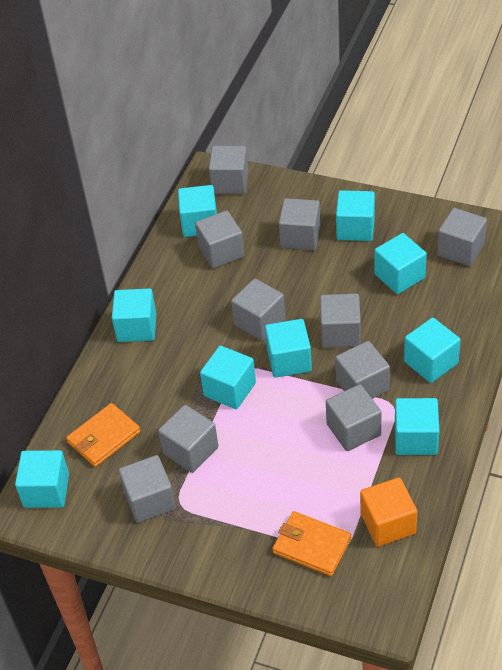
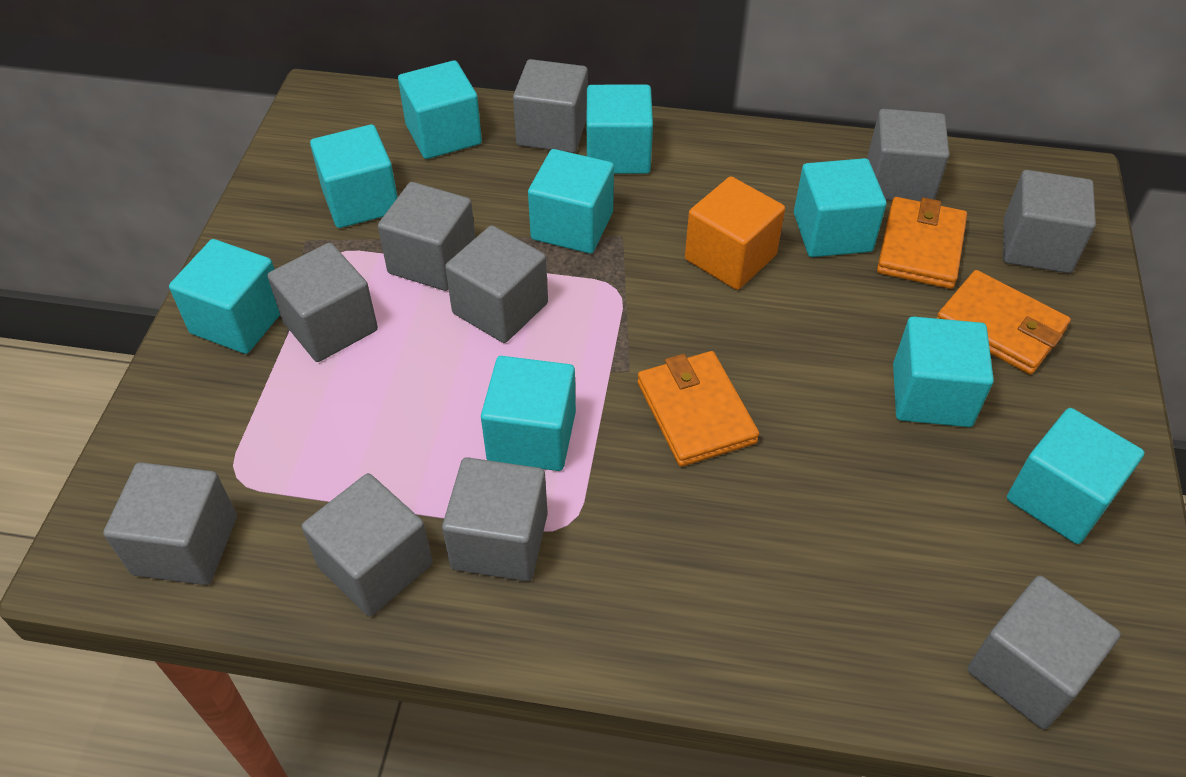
orange wallet: [66,403,141,467] [273,511,351,576] = 2 -> [637,351,759,467] [877,197,967,289] [936,270,1071,375] = 3

